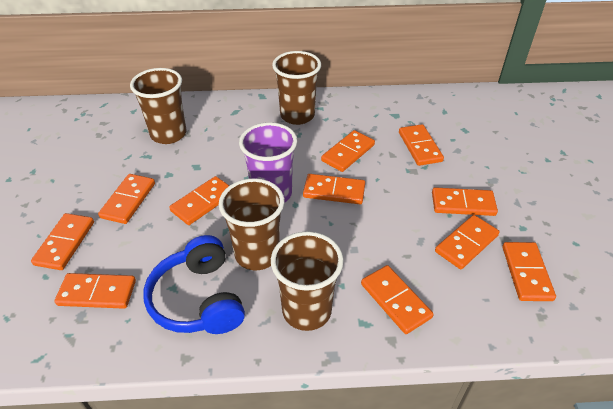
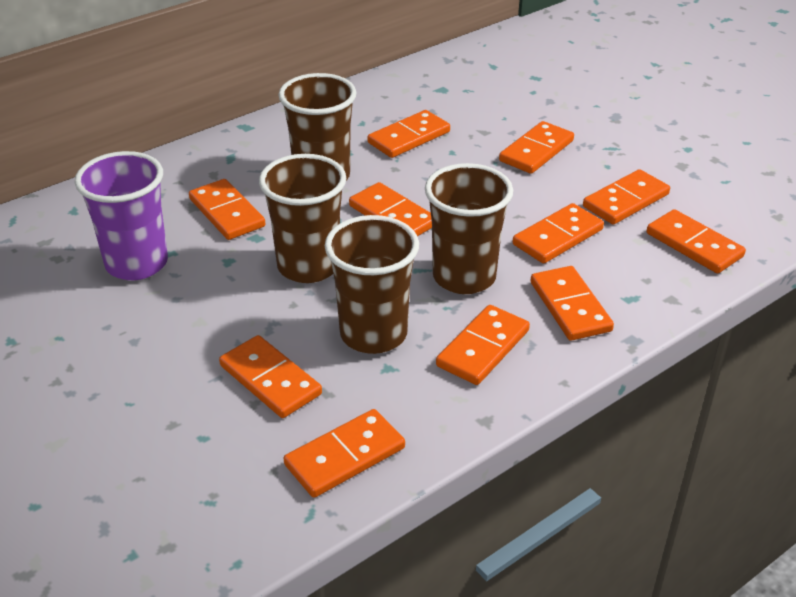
blue headphones: [144,235,245,334] = 1 -> none = 0

